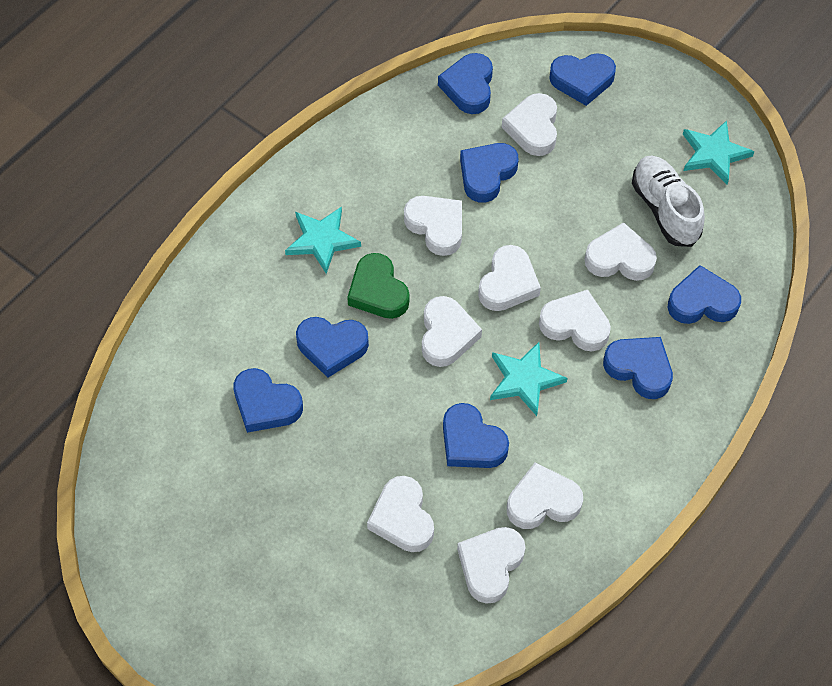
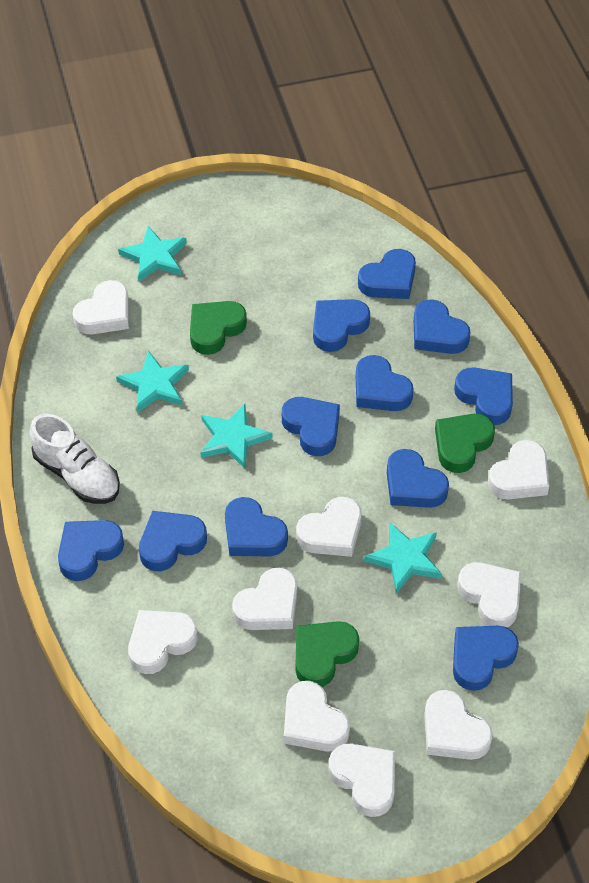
blue heart: [233,368,303,433] [296,317,369,378] [438,53,493,114] [443,403,509,468] [460,143,518,203] [549,53,616,106] [603,337,673,399] [668,265,741,324] = 8 -> [58,520,124,581] [139,511,207,571] [225,497,288,556] [282,397,340,456] [313,299,370,352] [356,355,414,411] [358,249,416,299] [387,449,449,508] [414,299,471,354] [453,626,519,691] [454,367,513,425] = 11
green heart: [347,253,409,319] = 1 -> [190,301,247,355] [296,621,359,687] [435,414,495,473] = 3
turquoise star: [285,207,361,274] [490,342,567,416] [683,120,755,184] = 3 -> [116,351,189,413] [118,226,187,282] [200,404,273,469] [364,523,442,594] = 4

